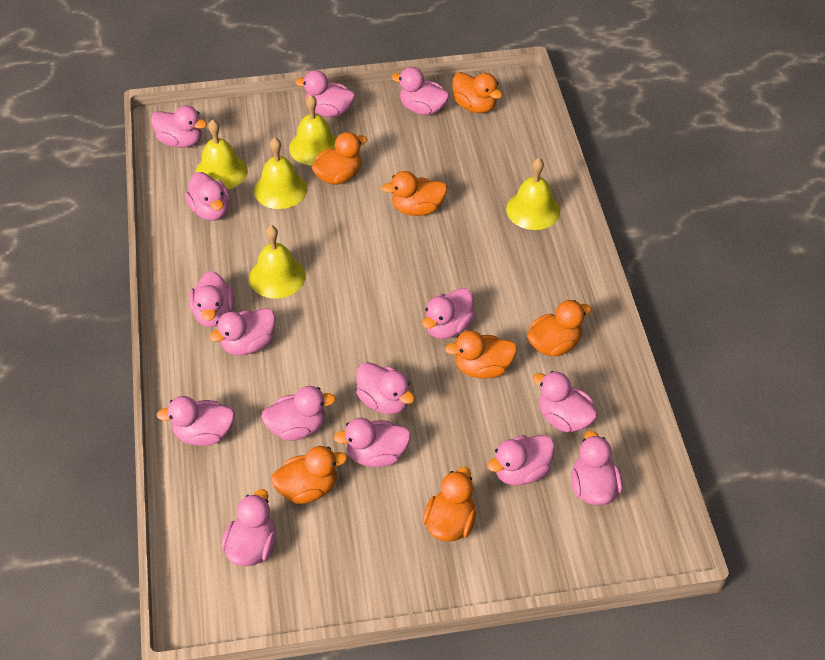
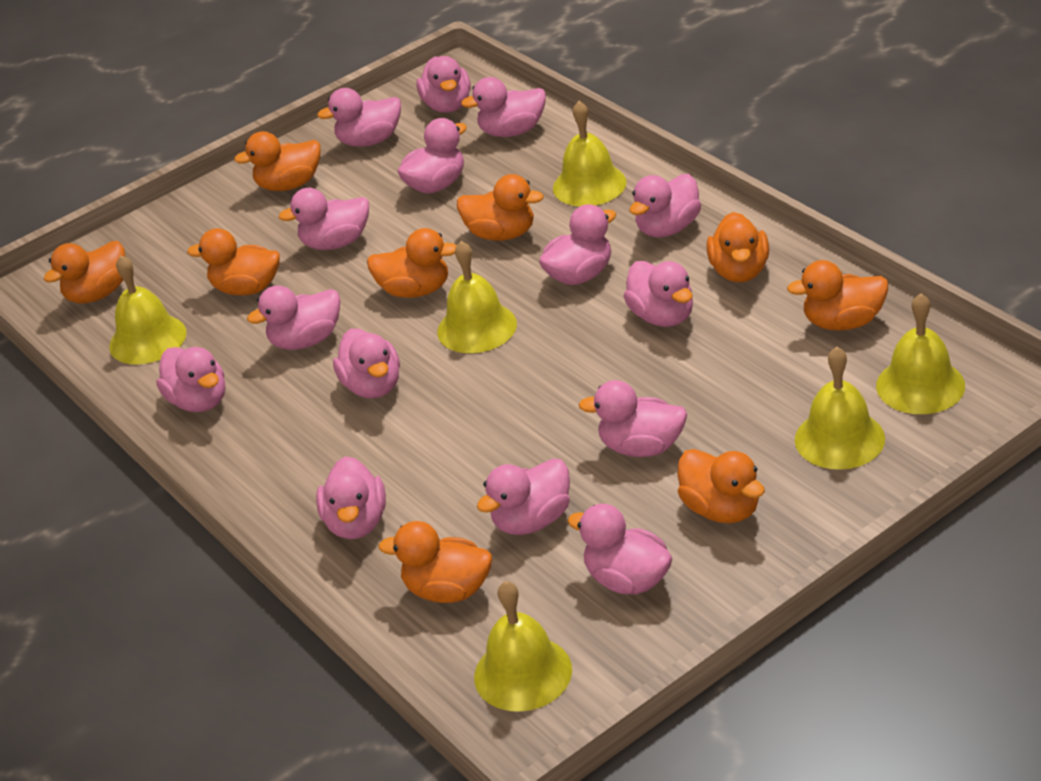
orange duck: [271,446,347,504] [311,132,367,185] [382,171,447,216] [423,467,477,541] [445,330,517,378] [452,72,502,113] [527,300,592,357] = 7 -> [43,241,125,304] [187,228,280,295] [234,131,321,191] [367,228,457,298] [378,521,492,603] [457,174,544,241] [677,449,765,523] [707,212,769,282] [787,260,888,330] = 9
yellow bell: [195,119,248,190] [249,226,306,298] [254,137,307,209] [289,95,337,165] [506,158,560,230] = 5 -> [109,255,187,365] [437,241,517,353] [474,581,572,712] [553,101,627,207] [795,347,885,470] [876,293,965,414] = 6

